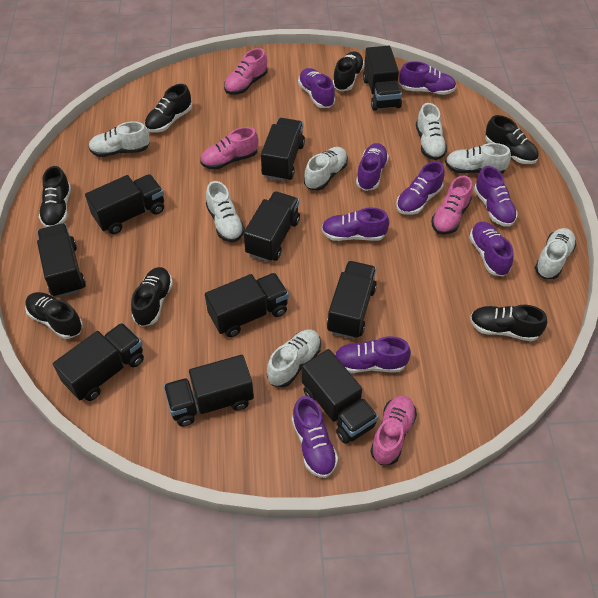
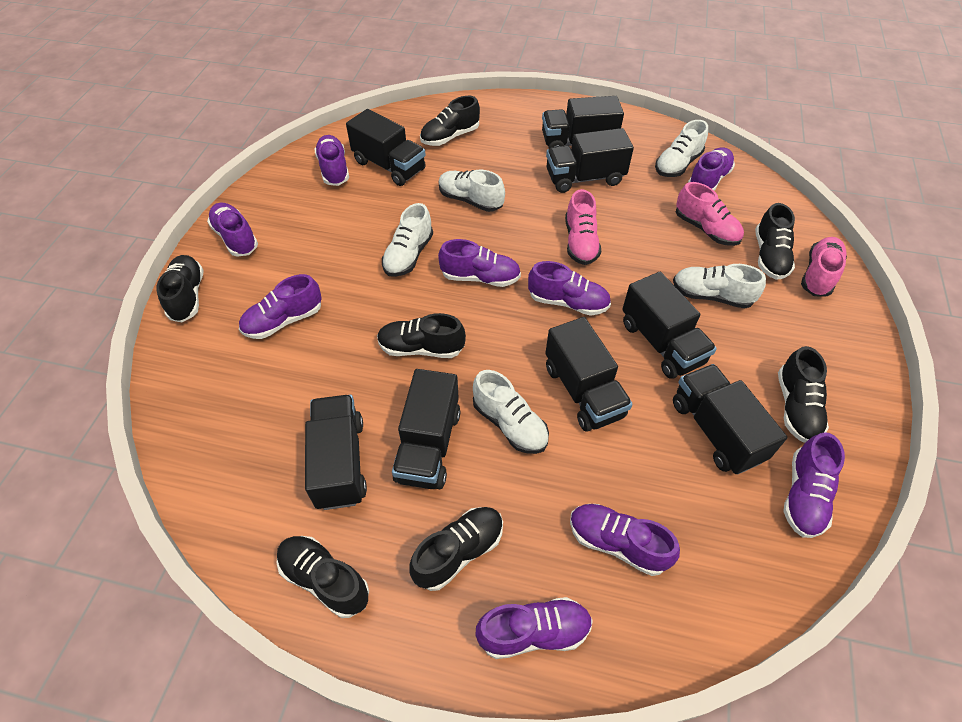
black truck: [37,223,86,298] [53,323,144,401] [85,174,164,234] [163,355,254,426] [205,273,289,337] [244,191,300,262] [261,118,305,181] [302,349,378,444] [327,261,377,339] [363,46,402,111] = 10 -> [305,395,367,510] [346,109,426,186] [392,369,460,489] [542,96,624,148] [545,317,633,432] [546,128,634,193] [622,272,717,379] [673,364,787,475] = 8
pink shoe: [200,127,258,170] [224,48,268,95] [370,395,417,465] [431,175,472,235] = 4 -> [565,189,601,265] [676,182,744,246] [801,237,847,297] = 3
white shoe: [88,121,150,157] [206,181,245,242] [267,329,321,387] [304,147,348,190] [416,103,447,160] [445,143,511,174] [535,228,577,279] = 7 -> [382,203,433,277] [439,170,505,212] [473,370,549,454] [655,120,708,177] [673,264,766,308] = 5

